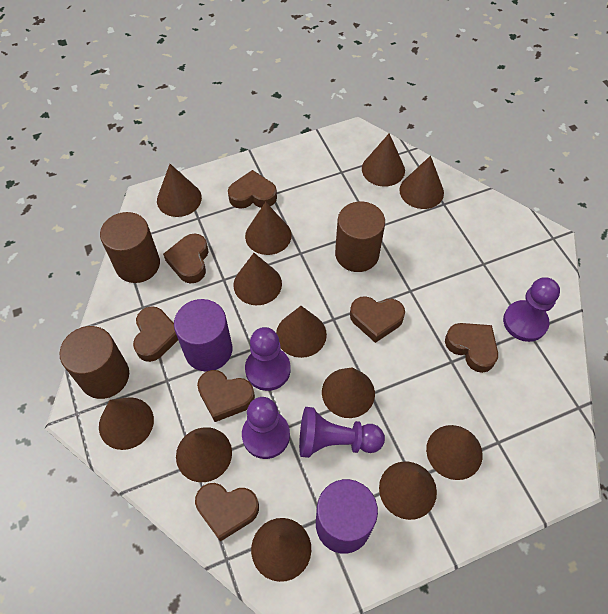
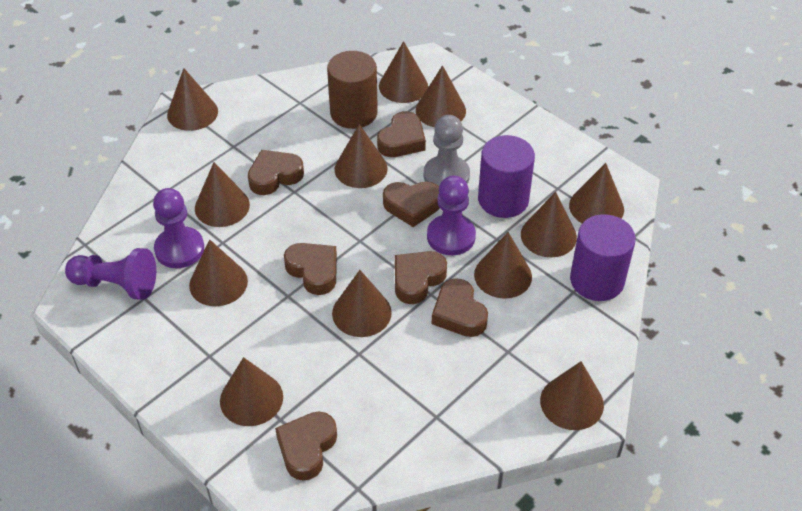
brown cylinder: [60,326,129,399] [100,212,160,283] [335,201,385,272] = 3 -> [327,51,378,129] = 1
grey pawn: none = 0 -> [424,115,470,186] = 1
purple pawn: [242,397,290,459] [245,327,291,391] [299,407,385,458] [503,277,560,342] = 4 -> [65,248,156,300] [153,188,204,268] [427,175,476,255] = 3

